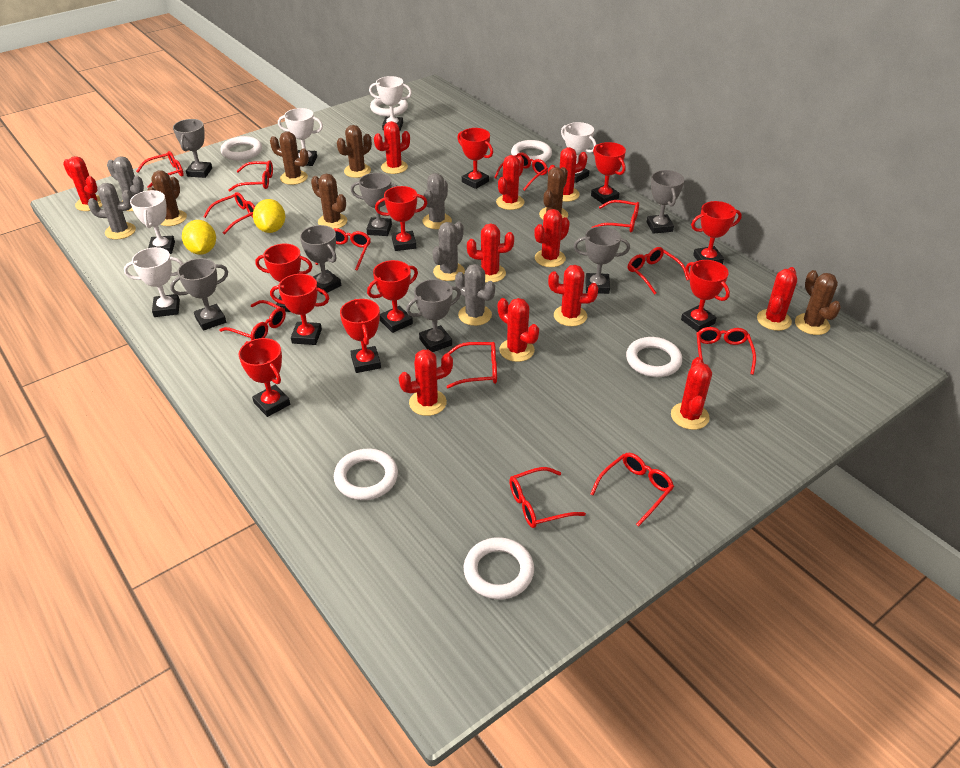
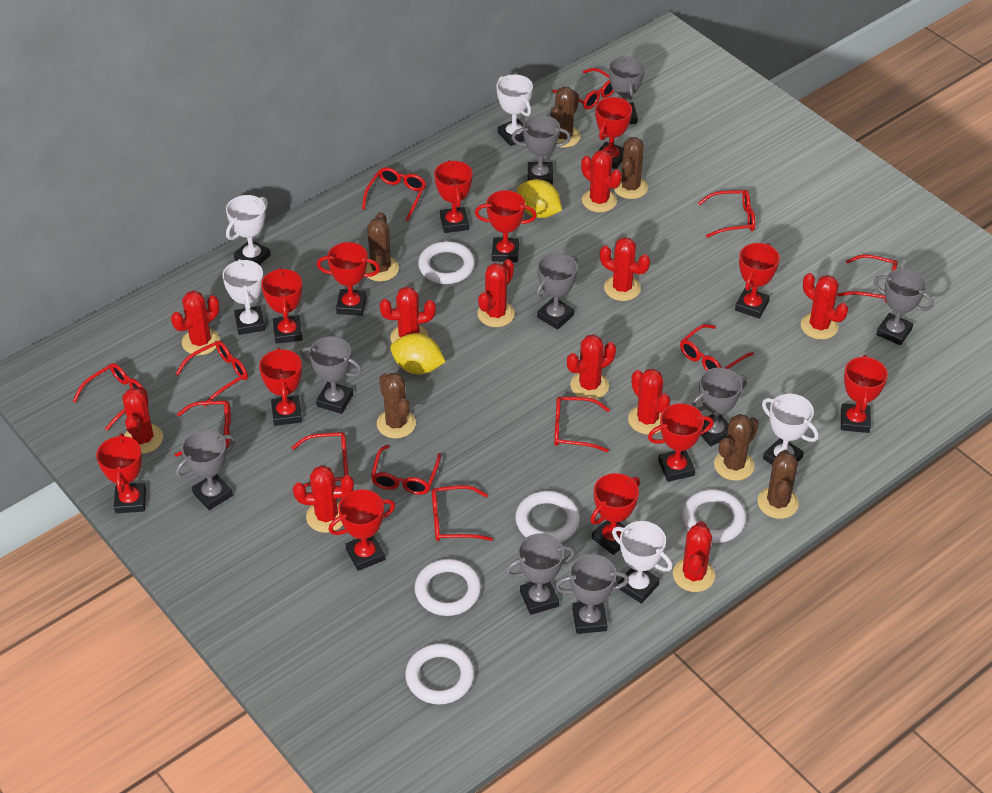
grey cactus: [88,183,136,240] [107,156,144,211] [422,173,452,229] [432,221,465,281] [455,264,495,326] = 5 -> none = 0
grey trophy: [170,258,228,331] [173,119,212,178] [300,225,341,295] [351,173,397,236] [406,279,461,352] [574,226,630,294] [647,170,684,234] = 7 -> [176,429,235,510] [301,336,362,414] [506,533,575,615] [511,115,571,185] [536,253,578,330] [555,554,629,634] [609,56,645,124] [691,368,747,447] [874,269,934,345] = 9
red trophy: [239,338,290,417] [255,244,313,312] [270,274,329,345] [340,299,381,373] [367,260,418,333] [375,186,427,251] [458,128,493,189] [591,142,626,204] [681,260,730,332] [691,201,742,264] = 10 -> [96,434,146,513] [259,348,302,426] [261,268,303,344] [317,242,380,316] [329,489,395,571] [434,160,473,233] [475,190,537,262] [590,473,640,555] [595,97,632,169] [648,403,714,482] [735,243,780,319] [841,355,888,433] = 12
white ring: [220,136,262,161] [334,449,398,500] [370,98,408,116] [464,537,534,600] [511,140,552,164] [626,337,682,377] = 6 -> [405,643,475,704] [415,559,481,616] [418,241,475,284] [515,491,580,542] [682,489,746,543] = 5

